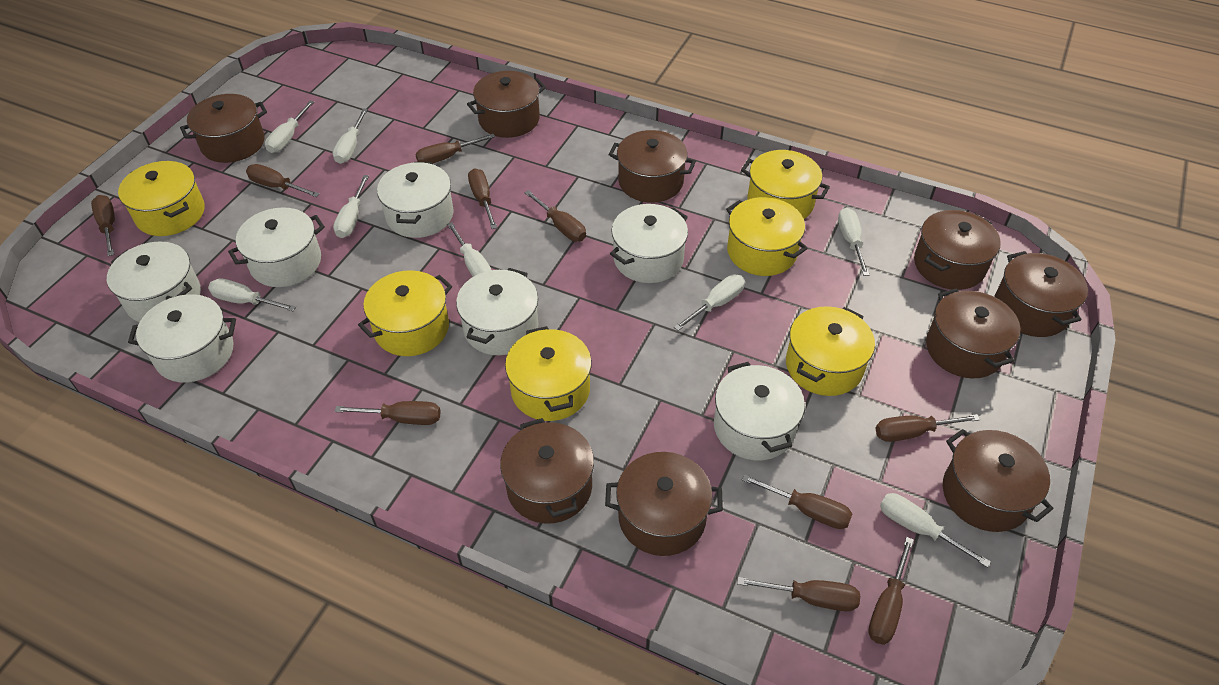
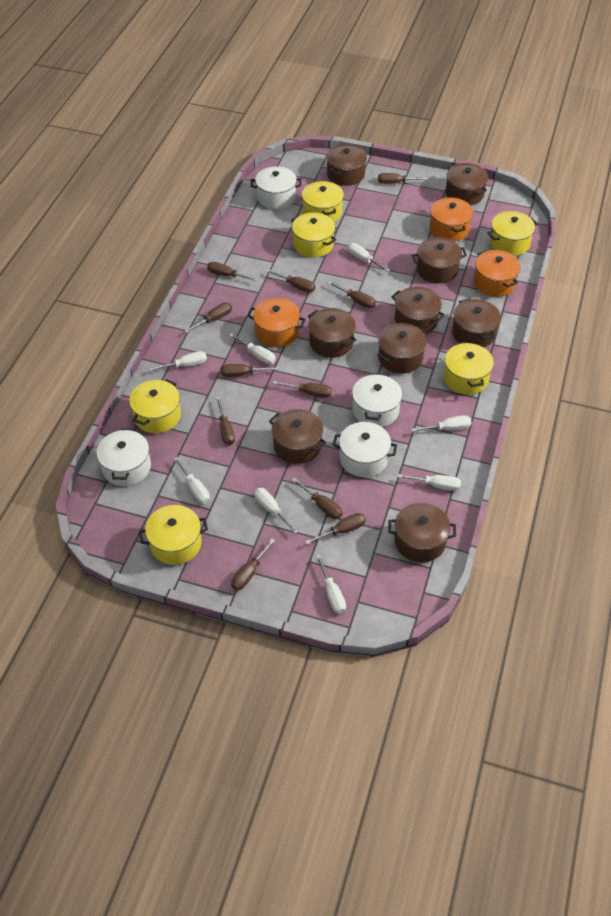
brown screwdriver: [91,195,115,256] [246,164,319,197] [335,401,441,425] [415,134,495,163] [468,168,497,229] [525,190,586,242] [737,577,860,611] [742,474,852,529] [868,537,914,645] [875,414,980,442] = 10 -> [185,302,232,333] [207,262,258,282] [216,397,235,445] [221,364,280,377] [231,538,275,590] [266,269,315,293] [273,381,332,398] [292,478,343,519] [305,513,366,545] [328,281,375,308] [378,173,428,184] = 11
orange pot: none = 0 -> [248,298,306,347] [429,197,473,241] [474,250,521,297] = 3
white pot: [107,241,201,322] [128,294,236,382] [228,207,325,287] [377,162,454,238] [456,268,538,355] [610,204,688,283] [714,362,805,460] = 7 -> [97,428,151,486] [251,166,301,209] [333,422,397,477] [352,373,402,427] = 4

